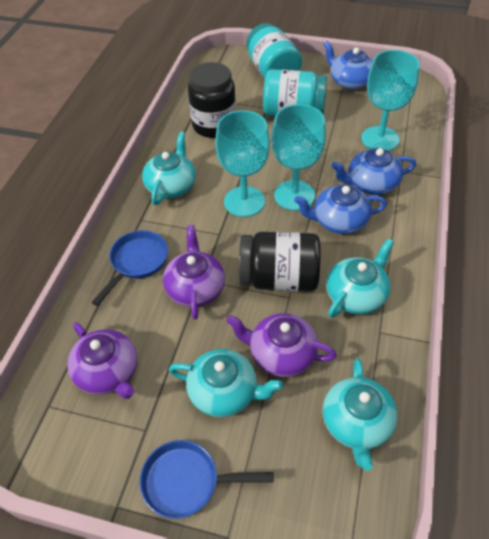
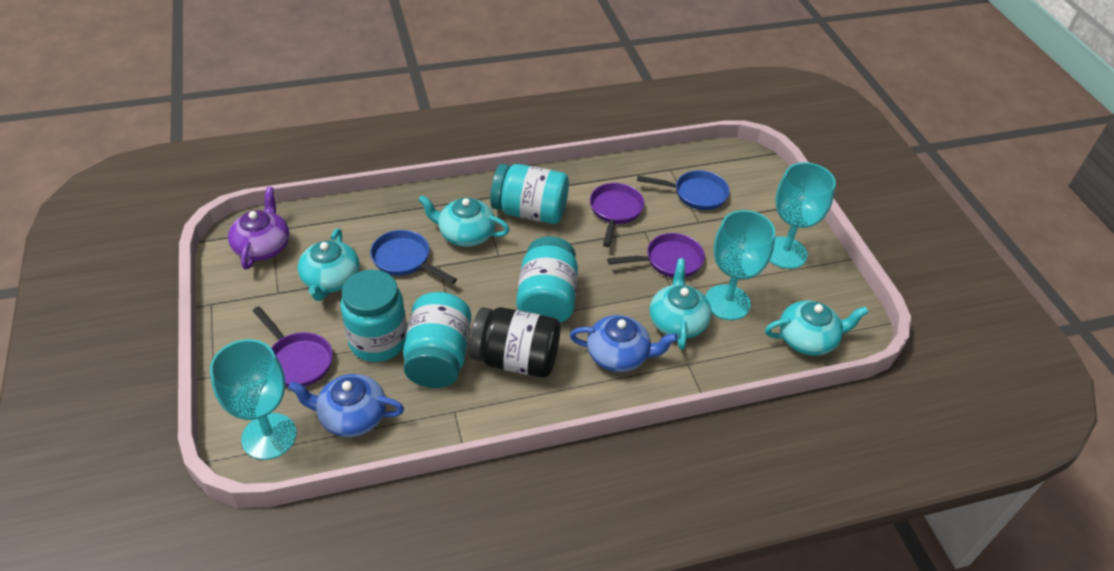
black jar: [188,62,236,138] [239,232,321,291] = 2 -> [469,307,560,378] = 1
blue teapot: [294,185,387,234] [324,40,373,90] [331,148,416,195] = 3 -> [288,374,404,437] [570,315,678,372] = 2
purple pan: none = 0 -> [253,306,333,387] [590,183,644,247] [607,233,705,278] = 3
purple teapot: [67,322,137,399] [163,225,225,319] [226,313,337,377] = 3 -> [228,187,289,269] = 1
turquoise jar: [246,23,302,78] [263,69,327,116] = 2 -> [341,270,407,362] [403,292,471,388] [490,164,569,224] [516,236,578,323] = 4

